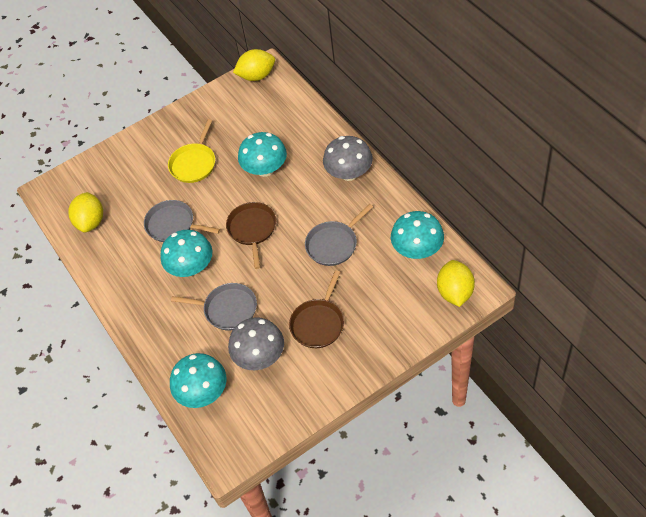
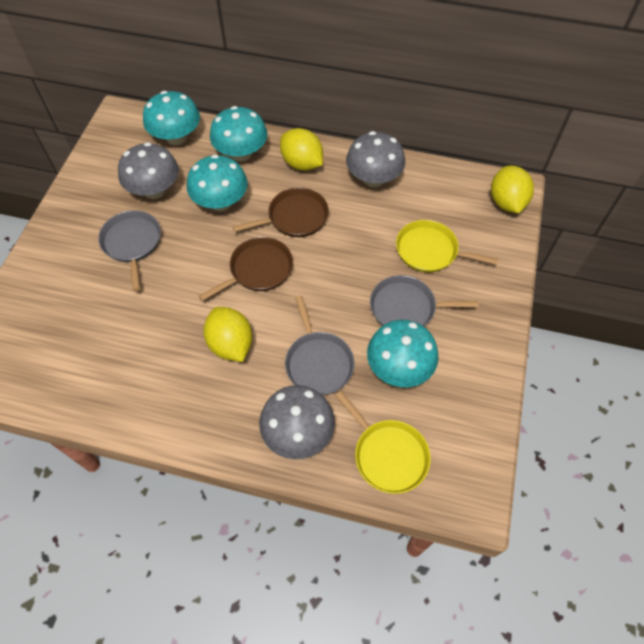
grey mushroom: [228,317,284,370] [323,136,373,181] = 2 -> [118,142,179,199] [259,385,335,460] [346,131,405,187] = 3
yellow pan: [168,119,215,183] = 1 -> [336,391,430,494] [396,220,498,273] = 2

